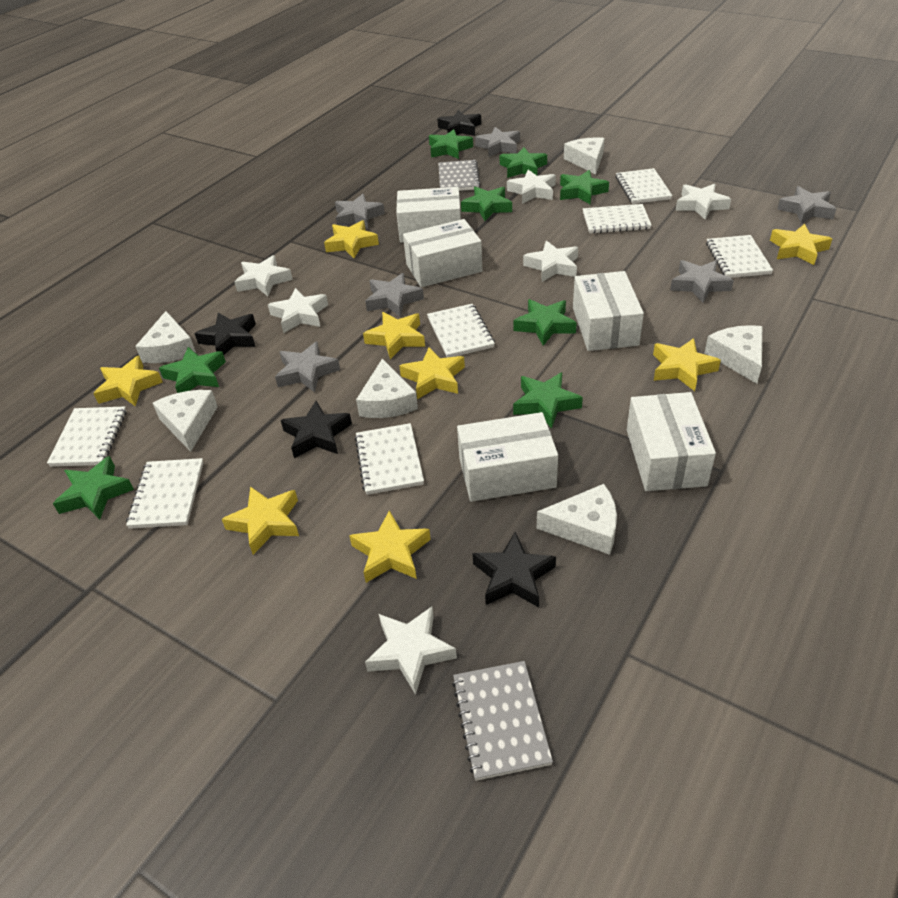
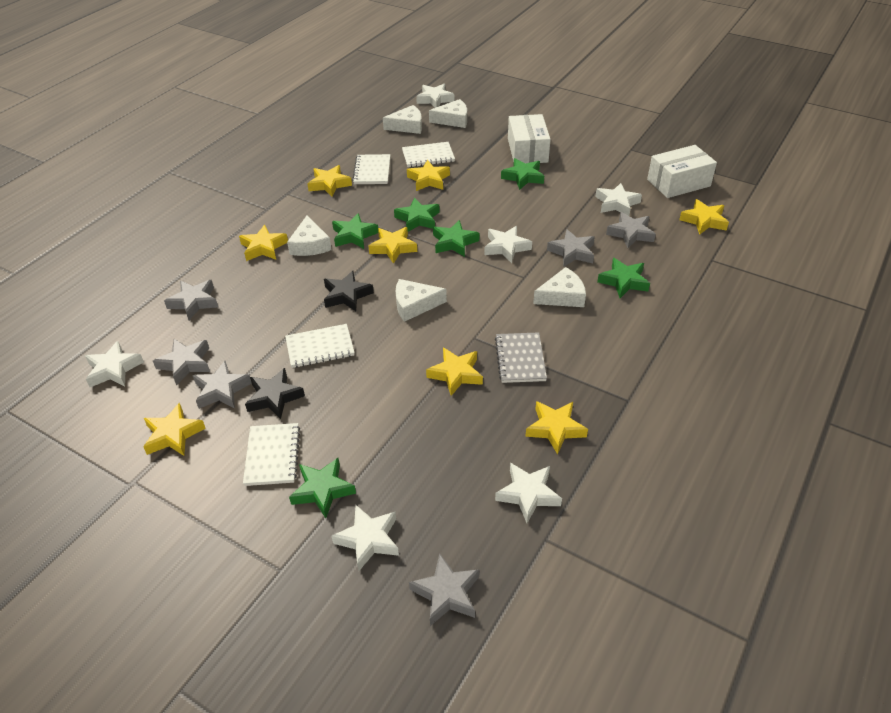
black star: [194,313,256,355] [281,401,352,458] [438,110,481,136] [472,532,556,607] = 4 -> [245,368,305,419] [324,271,374,311] = 2
green star: [53,456,134,520] [159,347,226,393] [429,129,473,159] [461,186,512,221] [500,147,547,178] [513,372,583,428] [514,299,577,346] [560,170,609,204] = 8 -> [289,458,356,518] [332,213,378,249] [394,198,440,232] [433,220,479,257] [501,158,544,190] [597,258,650,298] = 6
grey notebook: [438,160,480,191] [452,661,553,781] = 2 -> [495,332,547,383] = 1
white box: [396,187,461,243] [403,219,482,287] [457,412,558,502] [573,271,644,351] [627,392,716,491] = 5 -> [508,114,551,164] [647,145,717,198] = 2
white cheese: [135,311,196,363] [153,390,218,452] [356,359,418,418] [537,484,617,555] [564,137,604,175] [705,325,762,384] = 6 -> [287,216,332,256] [383,105,422,134] [396,279,447,322] [429,99,467,128] [533,267,586,307] = 5
white notebook: [47,406,126,467] [126,458,204,529] [355,423,424,495] [427,304,495,358] [583,204,652,234] [616,168,673,204] [706,235,773,278] = 7 -> [243,423,300,486] [285,324,355,368] [352,154,390,184] [402,142,455,167] = 4

